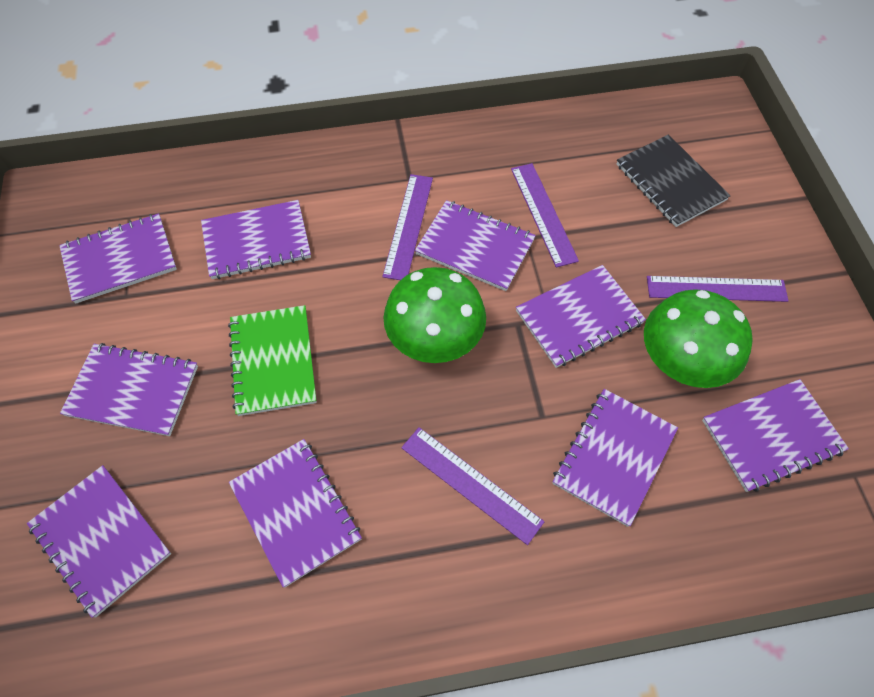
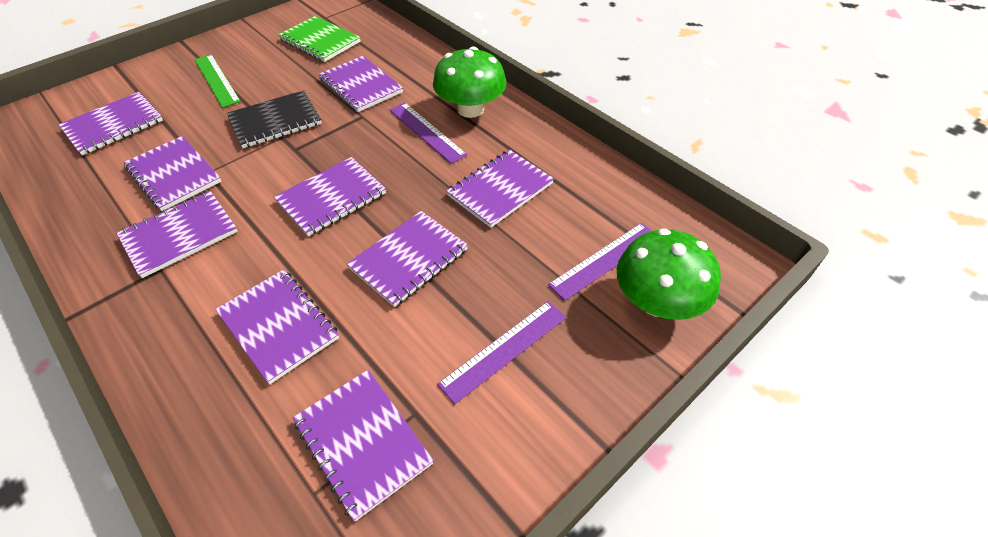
green ruler: none = 0 -> [194,54,241,108] = 1
purple ruler: [382,174,433,280] [401,427,545,545] [511,163,579,268] [647,276,789,302] = 4 -> [390,103,467,164] [437,301,566,404] [548,223,652,301] = 3

